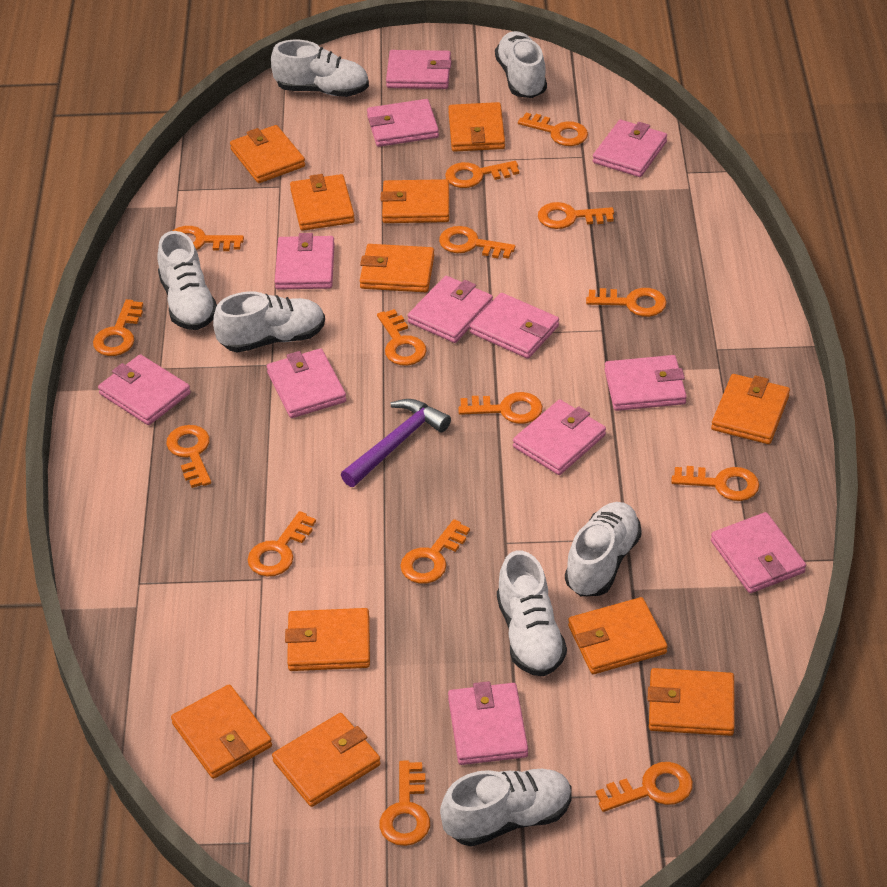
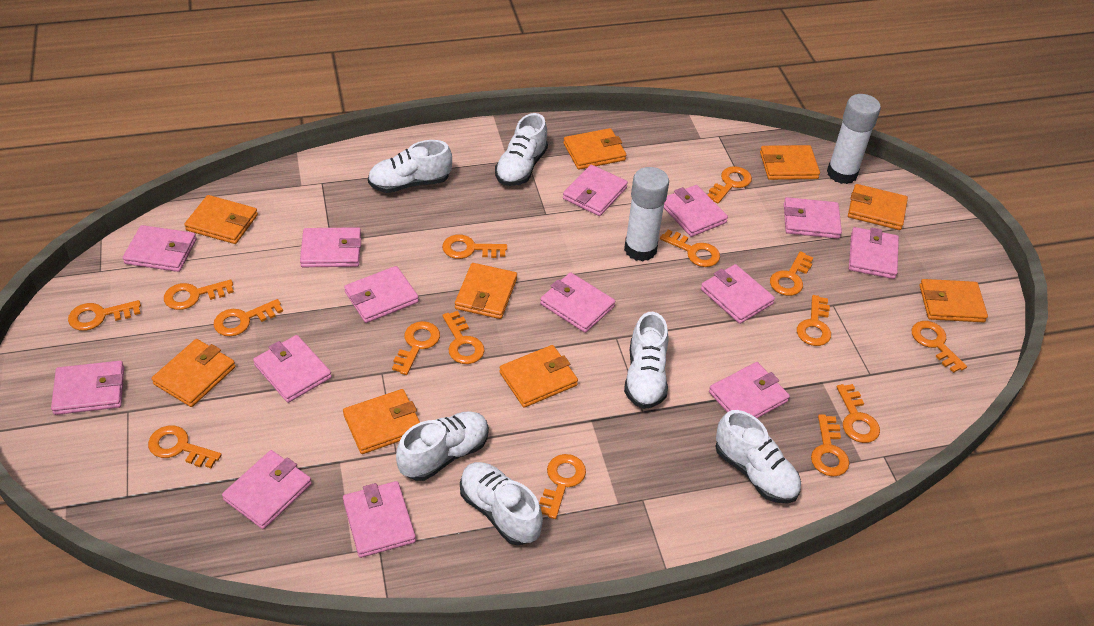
orange wallet: [171,684,272,779] [230,125,305,183] [272,713,381,807] [285,608,370,671] [290,174,355,231] [360,244,434,292] [381,179,449,223] [448,102,505,152] [568,597,668,674] [648,668,735,736] [711,374,790,444] = 11 -> [152,339,236,407] [184,195,258,244] [343,389,420,454] [455,263,517,319] [499,345,578,408] [563,128,626,170] [760,145,820,180] [848,184,908,230] [919,279,988,322] = 9
pink wallet: [98,354,191,425] [267,348,346,418] [275,233,335,290] [367,99,439,147] [386,50,452,89] [408,276,493,343] [448,681,528,765] [470,293,559,359] [513,400,606,475] [593,120,667,177] [604,355,687,411] [711,512,806,593] = 12 -> [51,361,124,415] [123,225,197,272] [222,450,312,529] [253,335,332,403] [300,227,361,267] [343,481,416,558] [344,266,419,323] [540,272,615,333] [563,165,628,216] [664,185,728,237] [701,264,775,324] [709,362,790,418] [784,197,842,239] [849,227,899,279] = 14
purple hammer: [341,399,451,487] = 1 -> none = 0
white glue stick: none = 0 -> [624,167,669,262] [827,94,881,184] = 2
white shoe: [157,231,217,330] [213,292,325,353] [271,40,369,97] [440,769,572,847] [495,31,547,98] [497,551,567,677] [565,502,642,596] = 7 -> [368,140,452,193] [396,411,489,481] [460,462,543,546] [495,113,548,186] [624,312,669,409] [715,410,801,504] = 6

